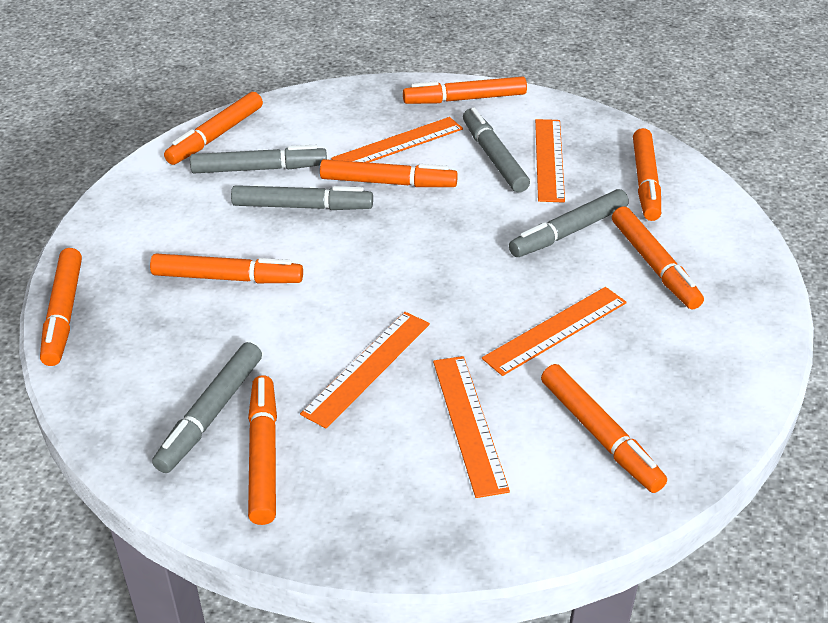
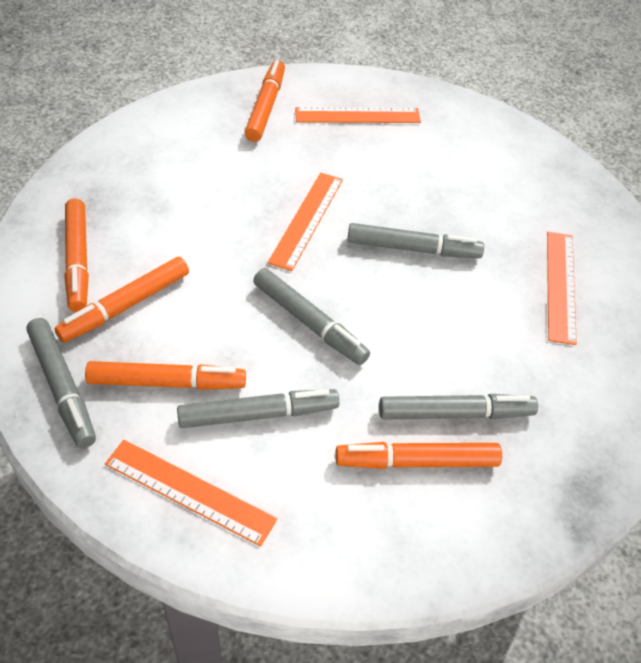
orange marker: [40,248,82,366] [150,254,303,283] [164,92,263,165] [248,375,277,525] [320,159,458,187] [403,76,527,104] [541,364,667,493] [612,206,704,309] [633,128,661,221] = 9 -> [54,257,189,343] [64,199,89,312] [85,361,246,390] [245,60,285,142] [335,442,502,469] = 5
orange ruler: [300,312,430,428] [331,117,463,163] [433,356,510,498] [482,287,627,376] [535,119,565,203] = 5 -> [105,440,277,547] [268,173,343,271] [295,107,421,123] [547,232,577,345] = 4

